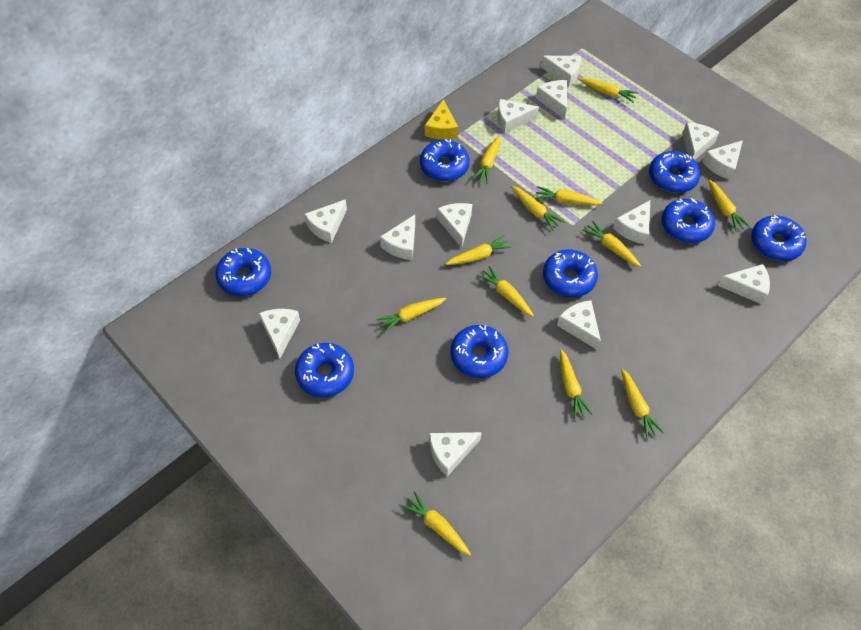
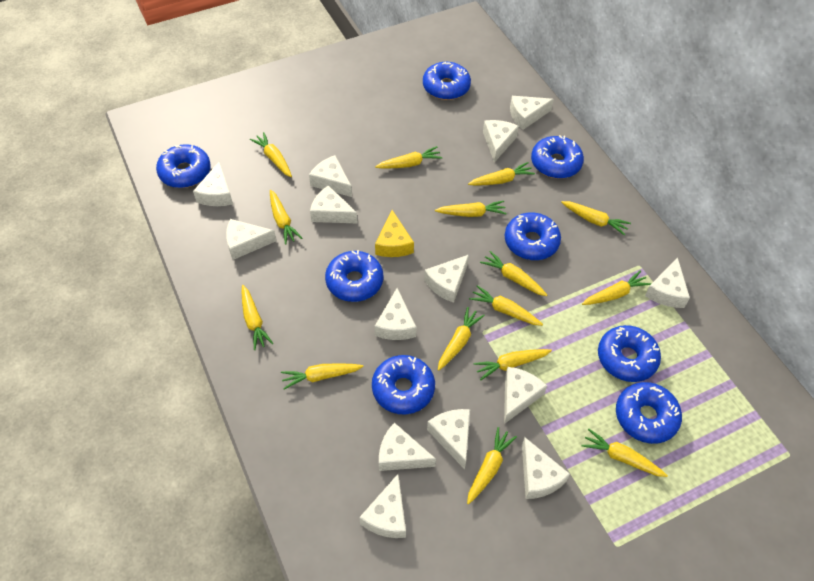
white cheese: [259,309,300,359] [304,199,347,243] [380,215,415,260] [429,432,482,477] [437,203,472,248] [497,99,539,133] [536,80,567,119] [541,56,581,87] [557,300,601,350] [613,200,650,244] [682,123,719,160] [702,140,743,180] [717,264,770,304] = 13 -> [193,161,233,206] [226,219,276,260] [309,155,352,197] [310,185,358,224] [359,474,406,538] [375,288,417,340] [379,423,436,471] [424,255,469,303] [427,409,470,469] [483,120,519,163] [504,367,547,424] [510,96,554,130] [522,437,570,499] [645,258,690,308] = 14
yellow carrot: [377,298,446,333] [401,491,471,556] [446,235,512,265] [472,135,501,184] [477,266,534,317] [511,186,565,231] [535,186,602,206] [560,349,593,419] [579,78,638,103] [582,221,641,267] [621,369,664,439] [708,180,751,232] = 12 -> [242,285,273,350] [250,132,292,177] [270,190,302,244] [281,363,363,389] [375,146,442,169] [435,201,507,217] [438,307,485,371] [467,427,517,504] [468,162,535,186] [469,285,543,326] [473,349,552,380] [480,251,547,296] [561,201,631,236] [581,429,668,477] [582,271,651,305] = 15

